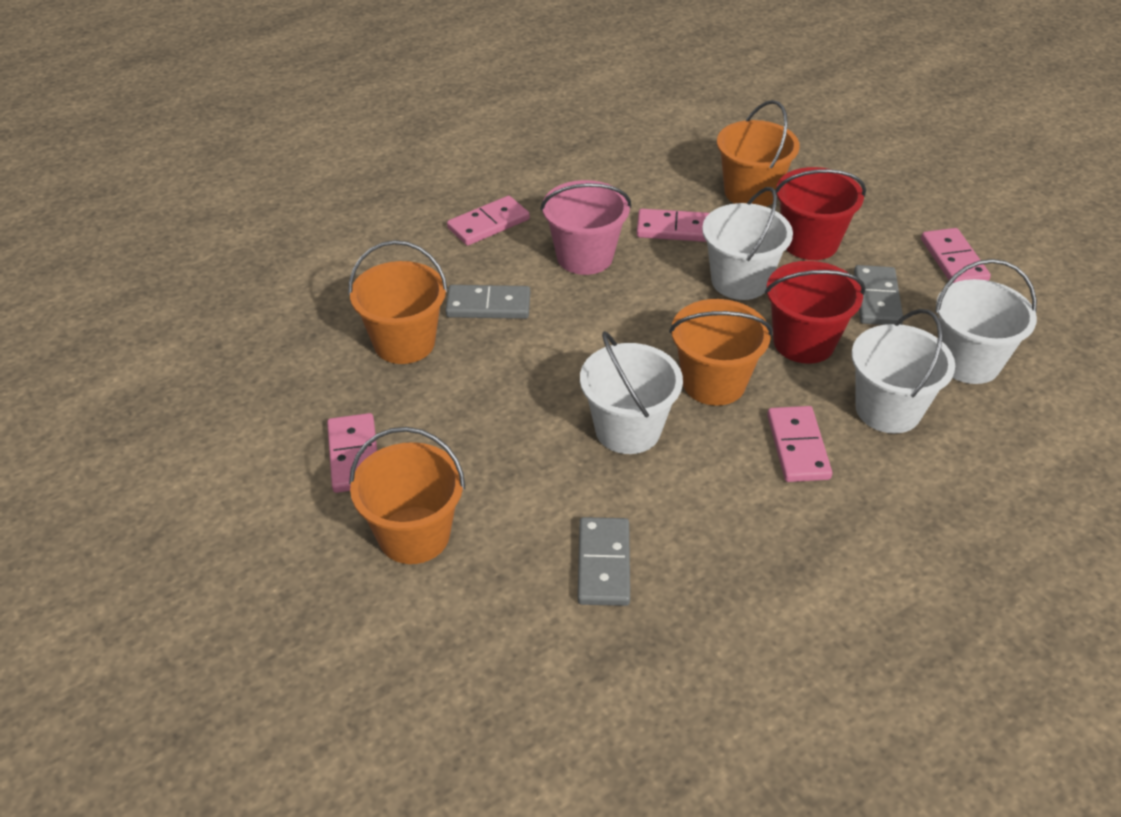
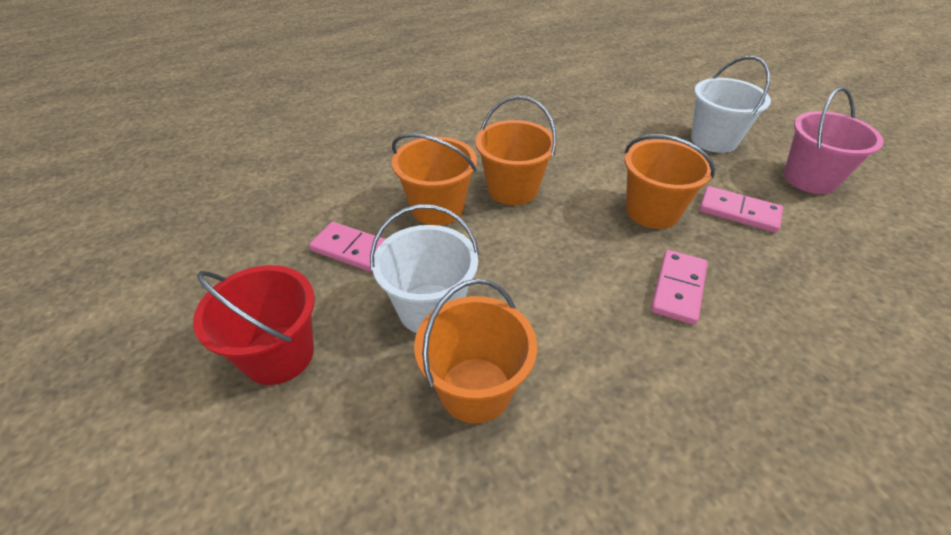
grey domino: [445,285,530,319] [578,517,630,606] [854,265,903,325] = 3 -> none = 0
pink domino: [327,413,377,493] [447,196,530,246] [637,209,709,242] [767,406,832,482] [921,228,991,283] = 5 -> [309,222,385,273] [651,250,707,325] [699,186,783,233] = 3
red bucket: [765,261,866,364] [775,167,866,260] = 2 -> [193,265,315,385] = 1
white bucket: [580,331,683,454] [702,187,793,300] [851,309,955,434] [935,259,1037,384] = 4 -> [370,204,479,333] [691,56,771,153] = 2

